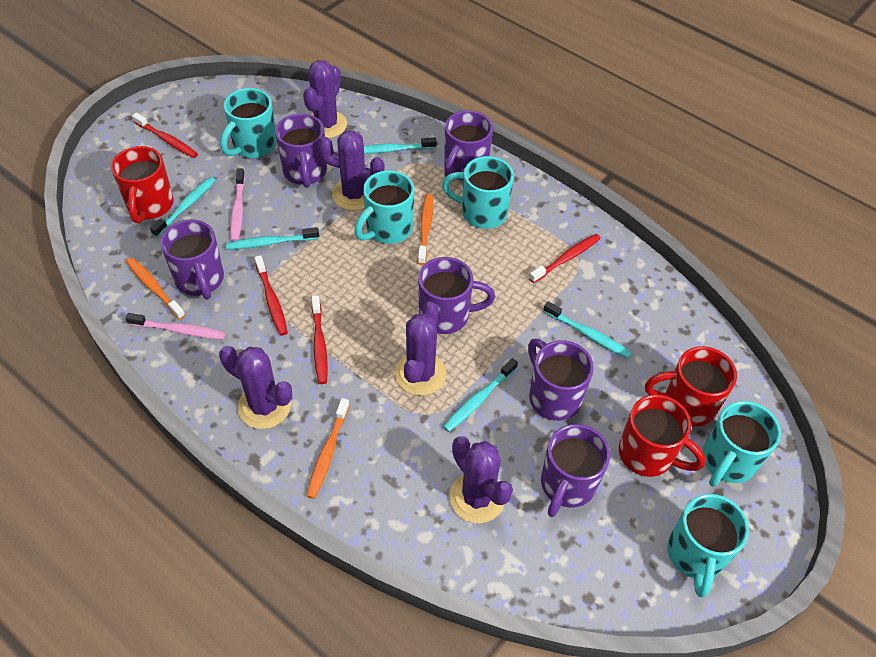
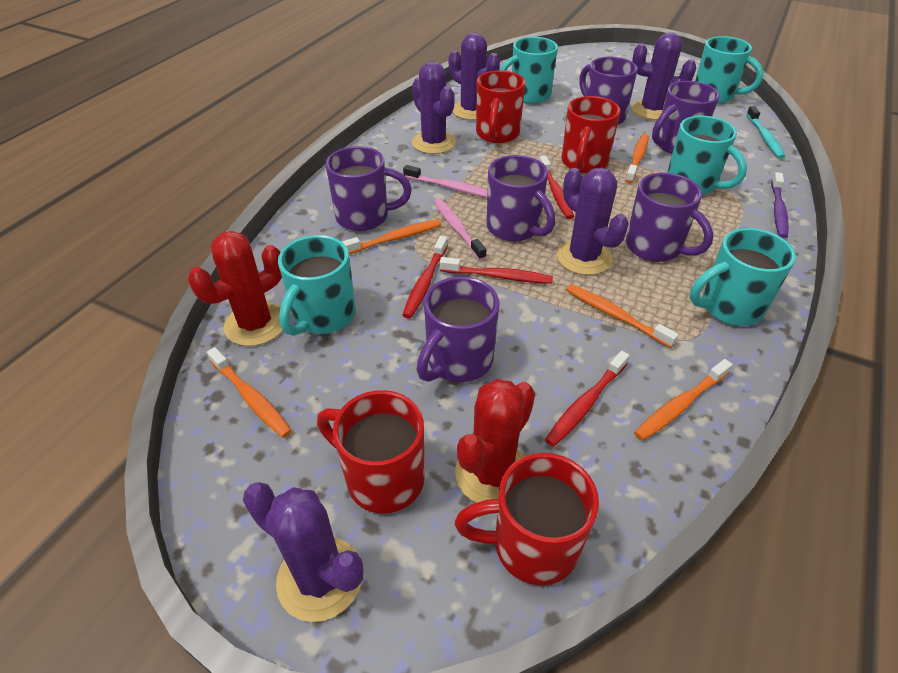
orange toothbrush: [126,257,185,320] [307,398,350,499] [418,194,433,265] = 3 -> [207,347,292,438] [342,219,441,254] [566,284,679,348] [625,134,649,183] [634,359,733,441] = 5
purple toothbrush: none = 0 -> [771,172,789,238] = 1
red cactus: none = 0 -> [188,231,283,346] [455,379,535,503] = 2
red mug: [111,146,174,223] [619,395,706,477] [645,346,737,427] = 3 -> [317,390,425,514] [455,453,599,585] [476,70,525,143] [561,96,621,173] = 4
turquoise toothbrush: [150,177,216,237] [226,227,319,250] [364,137,437,154] [443,358,518,432] [543,301,632,359] = 5 -> [746,106,785,159] = 1

